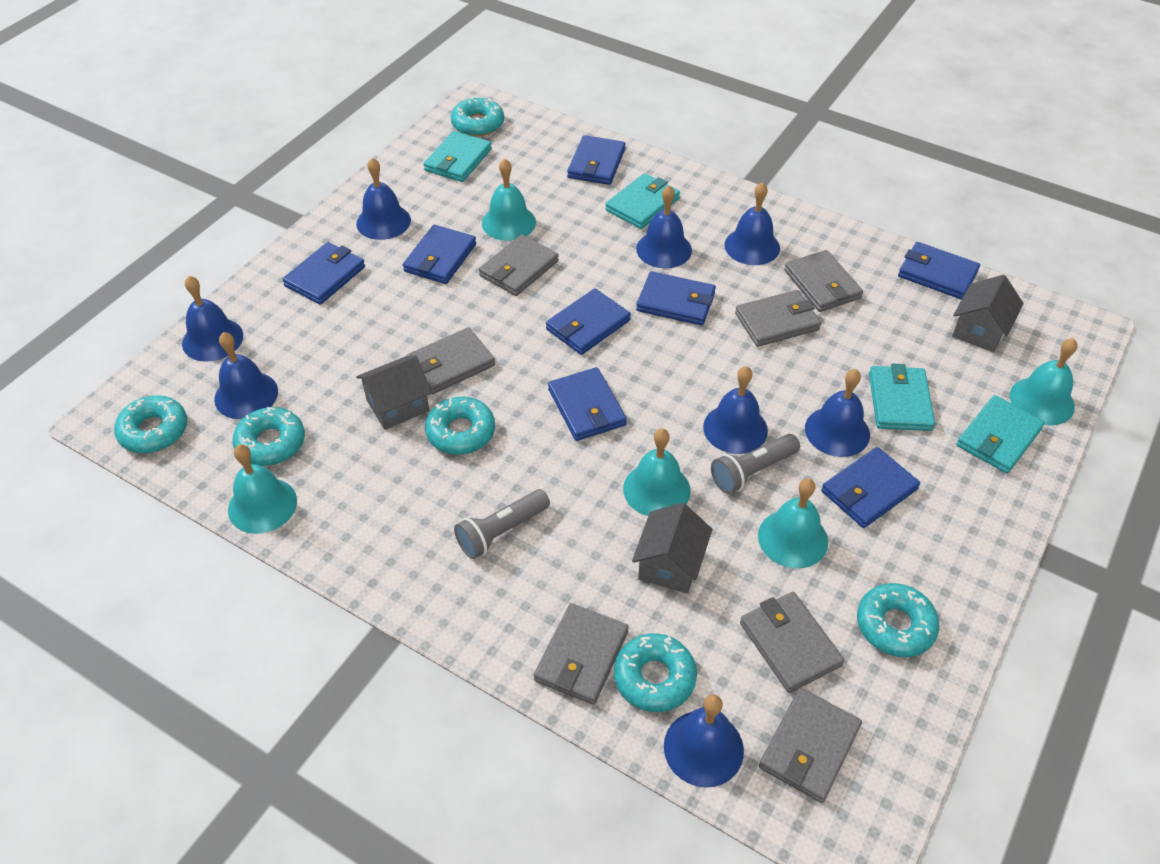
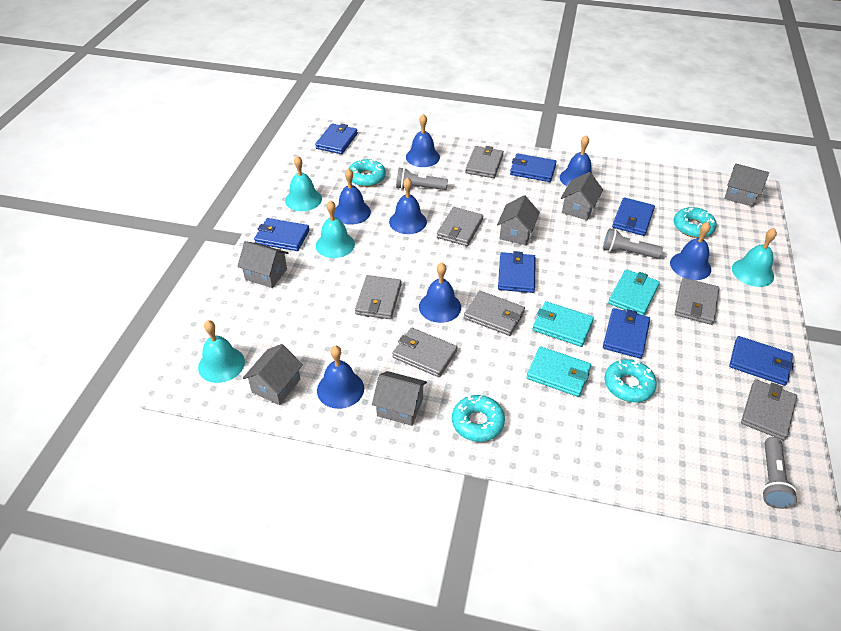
blue bell: [182,276,243,362] [214,332,278,419] [356,158,411,240] [636,185,692,268] [664,695,744,788] [703,366,768,454] [724,182,780,265] [805,369,870,457] = 8 -> [317,345,364,409] [334,168,371,225] [389,178,427,234] [406,114,440,167] [419,262,461,323] [560,135,593,186] [670,222,711,280] = 7
blue wallet: [282,242,365,305] [403,225,476,284] [546,288,631,355] [548,367,627,441] [567,135,626,185] [636,271,716,325] [821,447,920,528] [898,242,980,300] = 8 -> [254,218,310,251] [315,123,358,154] [498,251,536,293] [510,153,557,182] [603,308,650,359] [612,197,655,236] [729,336,794,386] = 7
grey flashlight: [454,489,550,559] [711,434,800,494] = 2 -> [396,167,448,190] [603,228,663,259] [762,437,797,509] = 3
grey house: [356,355,432,430] [632,503,713,594] [952,275,1024,353] = 3 -> [237,241,288,288] [243,344,303,405] [372,371,427,426] [497,195,540,245] [561,172,603,220] [724,164,769,207] = 6
turquoise bell: [228,444,297,534] [482,159,536,241] [623,428,691,516] [758,478,828,568] [1010,338,1078,425] = 5 -> [198,320,245,383] [285,156,322,211] [316,200,355,258] [732,228,777,287] = 4
turquoise donut: [114,395,187,453] [232,407,305,466] [425,396,495,455] [451,97,504,137] [614,633,697,712] [857,583,939,657] = 6 -> [349,159,386,187] [452,395,505,442] [604,359,657,403] [674,207,717,238] = 4
turquoise wallet: [424,131,492,182] [605,173,680,229] [869,363,935,431] [956,395,1045,473] = 4 -> [526,346,591,397] [533,301,594,347] [608,269,660,315] = 3

